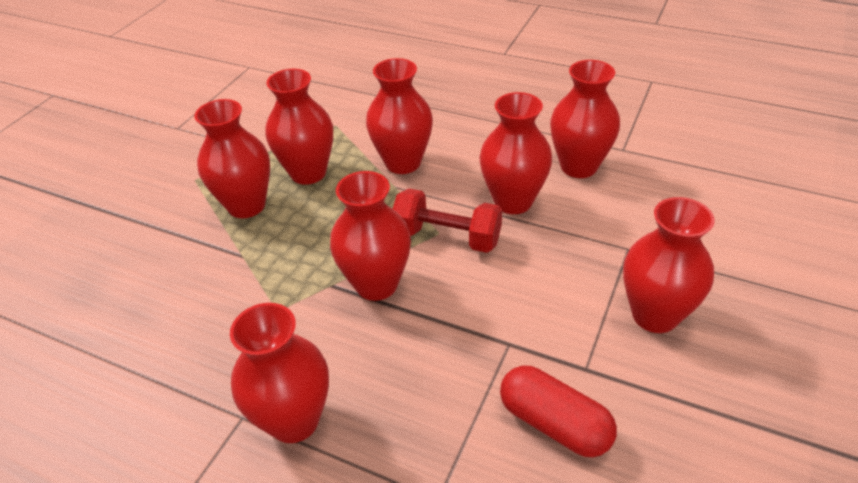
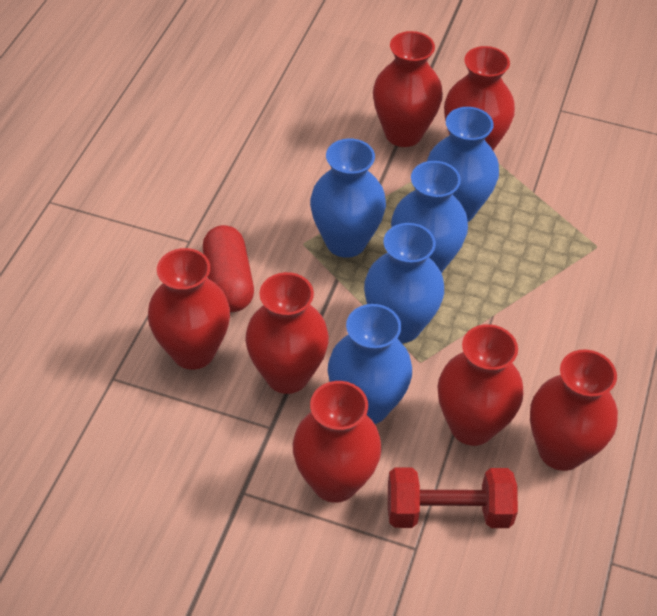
blue vase: none = 0 -> [310,139,386,258] [328,304,412,424] [364,223,444,343] [391,161,468,273] [426,107,499,222] = 5
red vase: [195,99,270,218] [230,303,329,443] [265,69,333,185] [330,171,411,301] [366,58,433,174] [480,92,552,214] [550,60,620,178] [623,197,715,333] = 8 -> [148,248,230,370] [245,272,329,394] [293,381,382,503] [373,31,443,147] [437,324,523,446] [444,46,515,150] [530,350,618,471] = 7

